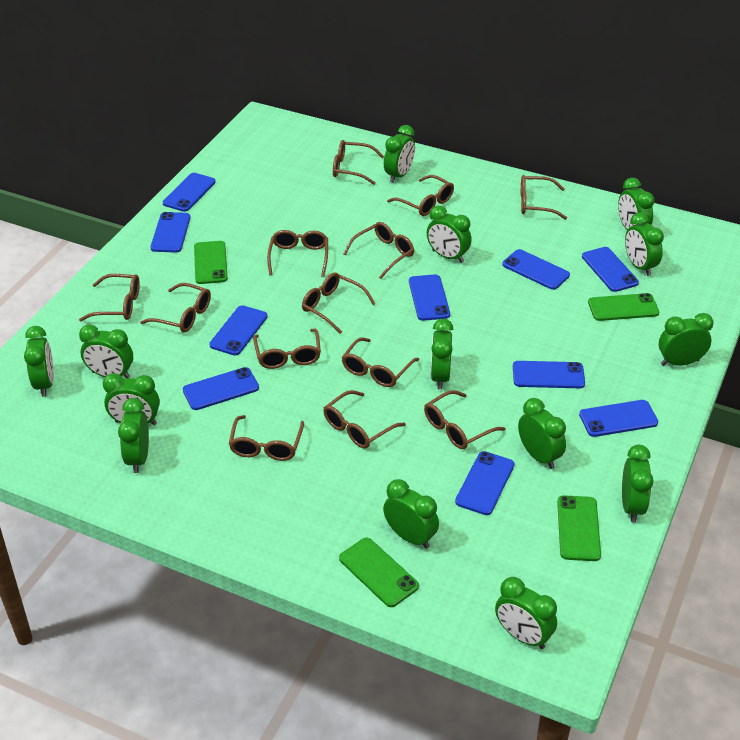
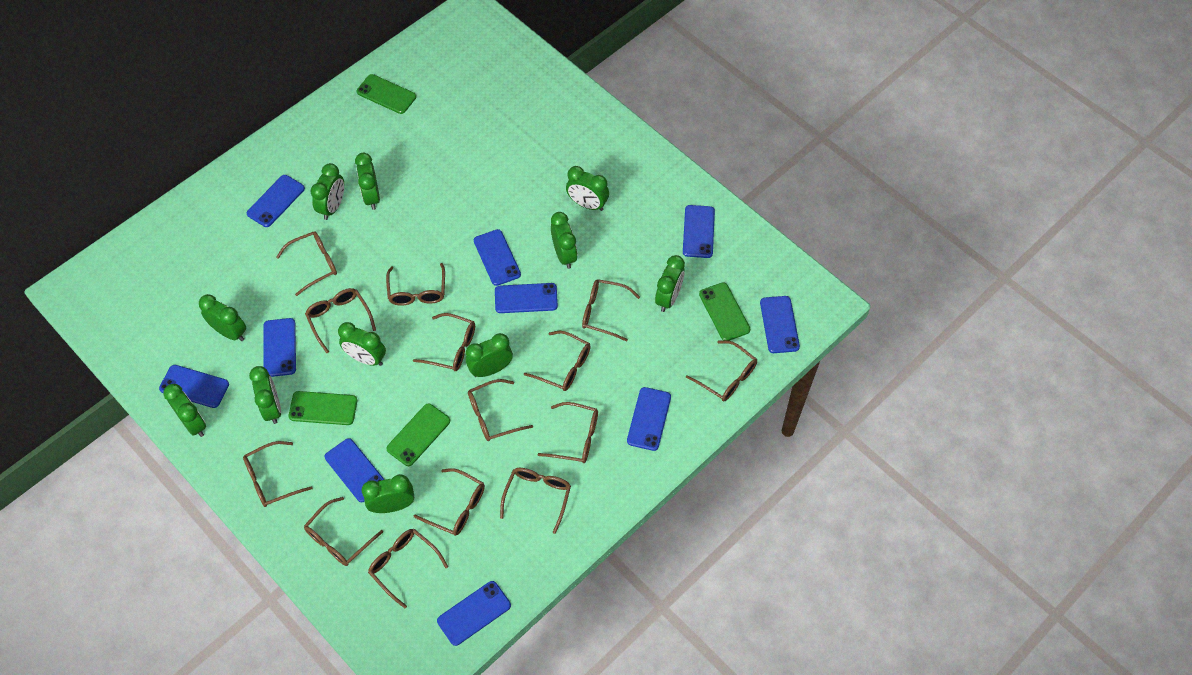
brown glasses: [79,274,140,321] [140,283,211,333] [229,415,304,461] [253,329,321,369] [267,230,328,277] [302,272,375,334] [323,390,406,449] [333,140,384,185] [341,337,419,387] [344,222,414,279] [387,175,454,216] [424,390,505,449] [521,175,567,220] = 13 -> [243,441,313,507] [276,231,337,296] [304,497,383,566] [305,288,376,353] [368,529,448,608] [386,263,445,306] [413,313,475,371] [414,468,485,536] [468,379,533,441] [500,468,571,534] [524,331,591,391] [538,402,598,463] [582,279,640,342] [686,340,757,401] = 14
green clock: [24,326,54,397] [79,324,133,378] [103,373,160,425] [118,398,149,473] [383,479,439,549] [384,125,415,183] [427,206,472,263] [431,319,453,389] [495,577,557,649] [518,398,566,469] [618,178,655,230] [622,445,654,522] [625,213,664,276] [659,313,714,366] = 14 -> [163,384,206,437] [199,294,246,341] [249,366,281,424] [311,163,344,220] [338,322,386,366] [355,153,380,210] [362,474,414,513] [466,333,513,377] [551,212,577,269] [566,166,609,211] [655,255,685,312] = 11

